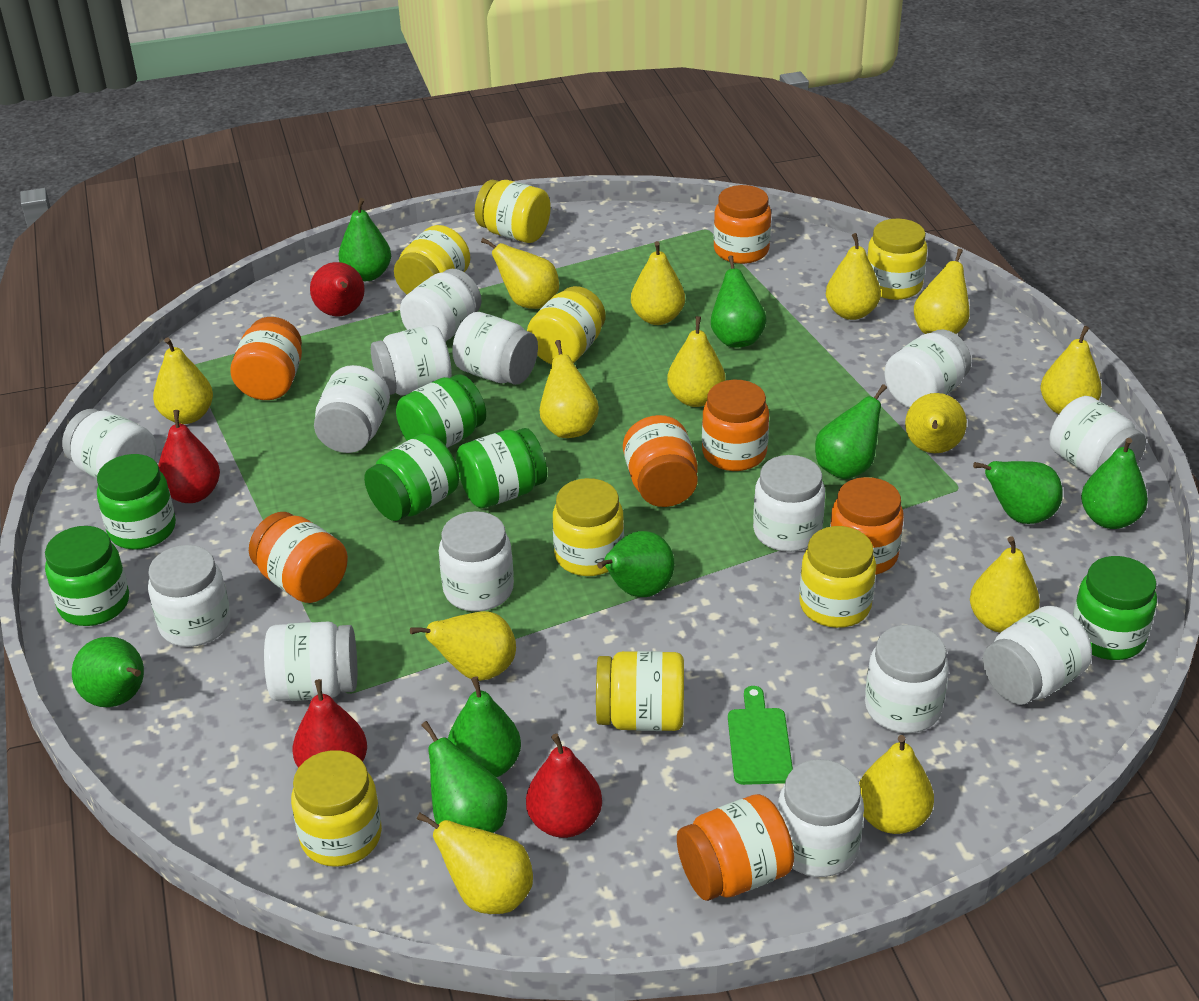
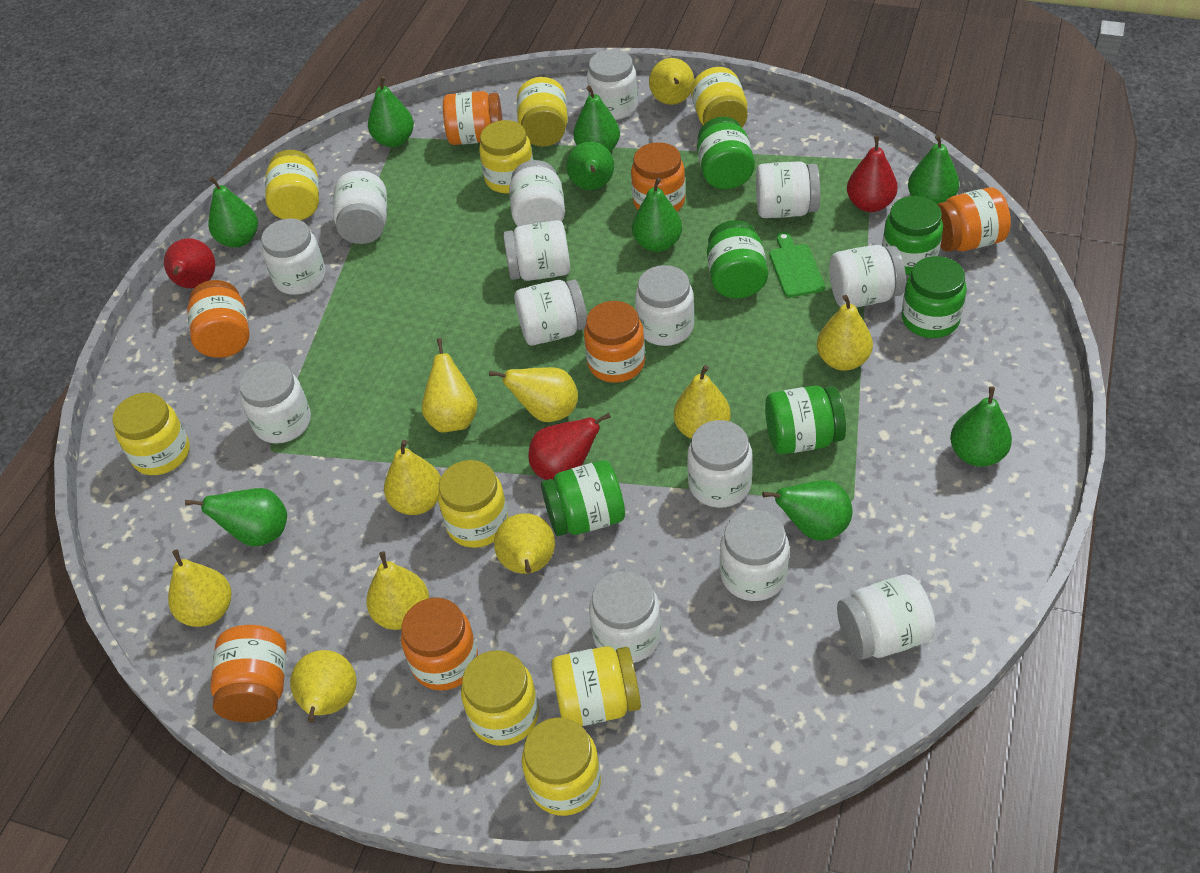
red pear: [158,410,220,503] [293,679,367,768] [310,262,365,316] [526,734,602,838] = 4 -> [164,238,215,288] [528,413,611,480] [847,136,898,212] = 3
yellow jar: [291,750,382,867] [394,225,470,294] [475,180,551,243] [527,286,606,365] [553,478,624,576] [596,651,684,731] [799,526,876,628] [867,219,927,300] = 8 -> [112,393,190,475] [265,150,319,220] [438,460,508,548] [461,650,539,746] [479,120,533,193] [517,77,568,147] [522,718,601,816] [551,646,641,726] [691,67,748,128] = 9
yellow pear: [153,338,213,424] [410,611,516,681] [417,813,533,914] [481,238,559,309] [539,340,599,438] [631,241,685,325] [667,316,725,407] [826,233,881,320] [859,735,934,834] [905,393,967,453] [914,249,970,334] [970,536,1040,633] [1041,326,1102,414] = 13 -> [168,550,231,627] [290,650,357,723] [366,551,429,630] [384,440,441,515] [422,338,478,433] [489,367,578,422] [494,513,555,574] [649,58,694,105] [674,365,731,439] [817,295,873,371] = 10

